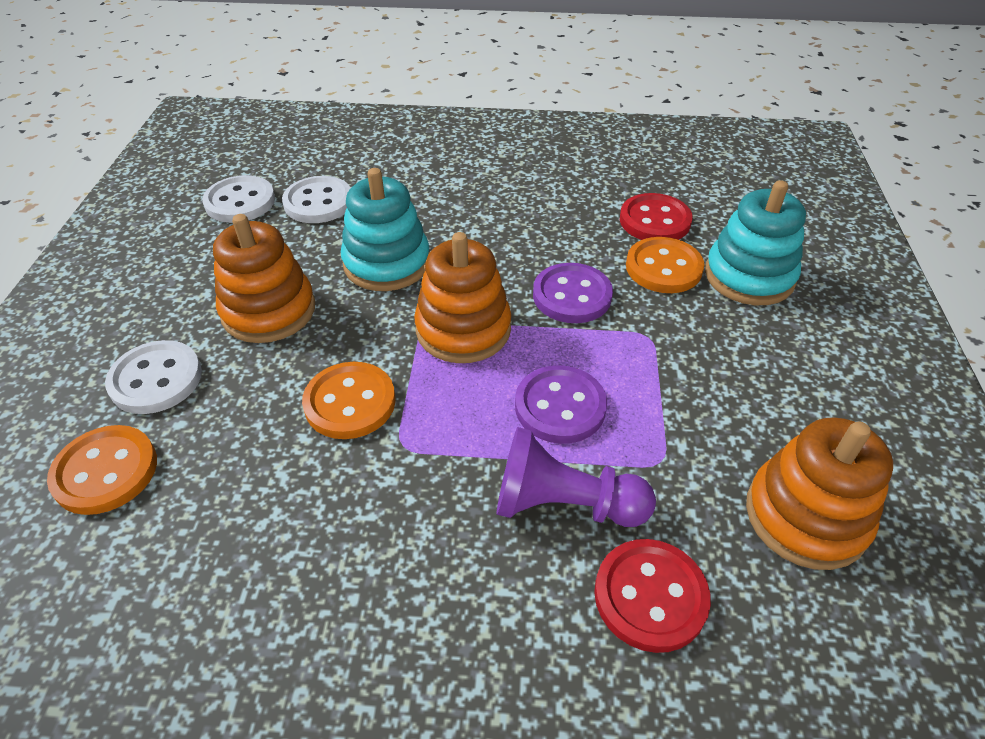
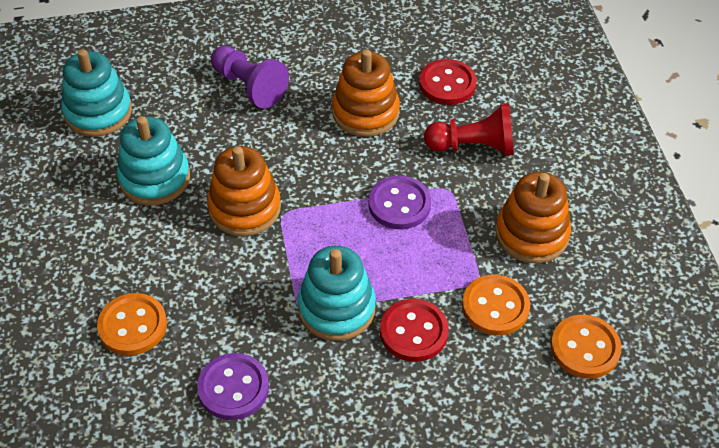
red pawn: none = 0 -> [424,104,514,156] = 1
turquoise stacking toy: [341,168,429,291] [705,180,806,305] = 2 -> [61,49,132,137] [117,116,190,206] [297,246,376,341] = 3
white button: [105,340,202,414] [202,175,275,223] [282,176,351,223] = 3 -> none = 0

